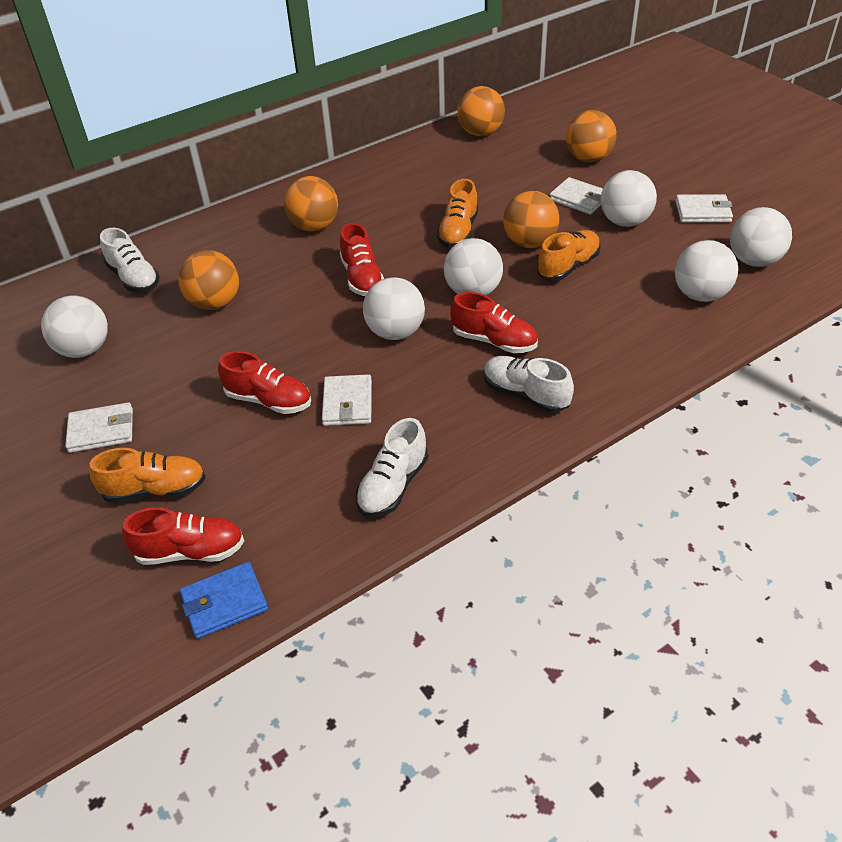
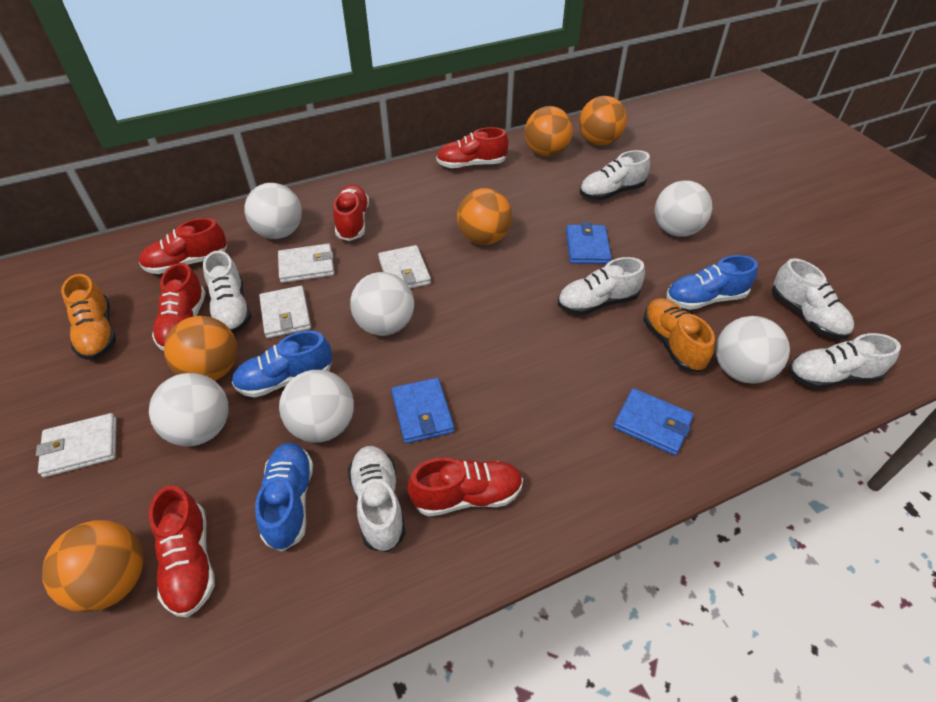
blue shoe: none = 0 -> [232,331,332,398] [255,442,313,551] [666,255,758,310] = 3
blue wallet: [180,562,268,639] = 1 -> [391,378,454,444] [566,222,612,264] [613,388,694,455] = 3
orange shoe: [89,448,206,503] [437,179,478,248] [537,230,601,281] = 3 -> [61,274,116,360] [643,298,715,372] = 2
red shoe: [122,507,244,565] [218,351,311,414] [340,223,384,296] [450,292,538,353] = 4 -> [139,218,227,274] [149,486,215,617] [152,263,206,351] [333,184,369,241] [407,458,523,516] [436,127,508,168] = 6
white shoe: [100,228,160,292] [355,418,428,517] [484,356,574,413] = 3 -> [203,251,251,334] [348,446,406,552] [558,257,645,315] [579,150,650,200] [772,258,854,339] [789,333,901,389] = 6

